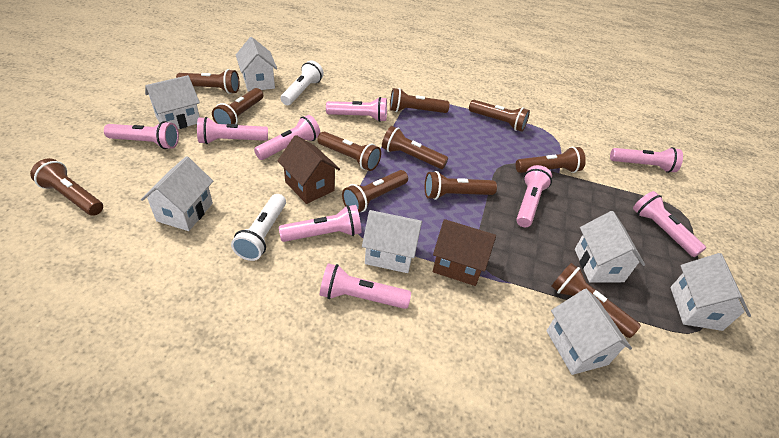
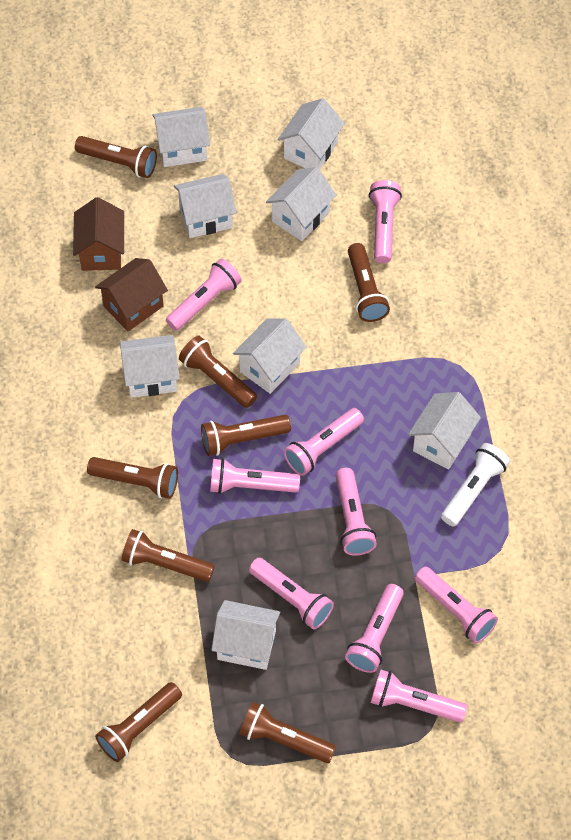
brown flashlight: [30,158,103,216] [176,69,240,94] [212,88,263,124] [317,132,381,171] [342,170,408,212] [382,126,448,169] [390,88,450,113] [425,171,497,200] [469,100,530,132] [516,147,586,173] [551,263,641,338] = 11 -> [75,136,157,178] [87,457,178,499] [95,682,182,762] [121,529,215,582] [179,336,257,408] [201,415,291,456] [239,702,336,763] [348,243,390,322] = 8
white flashlight: [231,194,286,261] [281,60,324,105] = 2 -> [441,443,510,527] = 1
white house: [141,156,213,231] [145,75,200,129] [236,37,277,92] [362,210,422,273] [547,289,632,375] [575,211,645,283] [670,253,751,331] = 7 -> [120,335,180,398] [152,107,210,167] [174,174,236,238] [211,600,280,670] [233,318,307,394] [266,167,336,241] [278,98,345,170] [408,392,481,470] = 8

